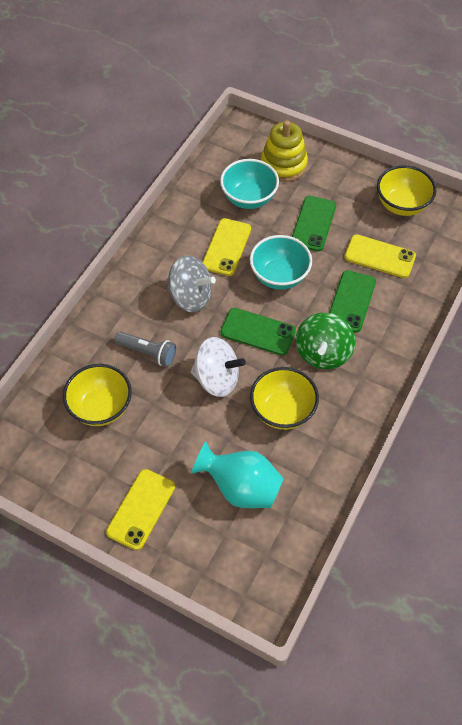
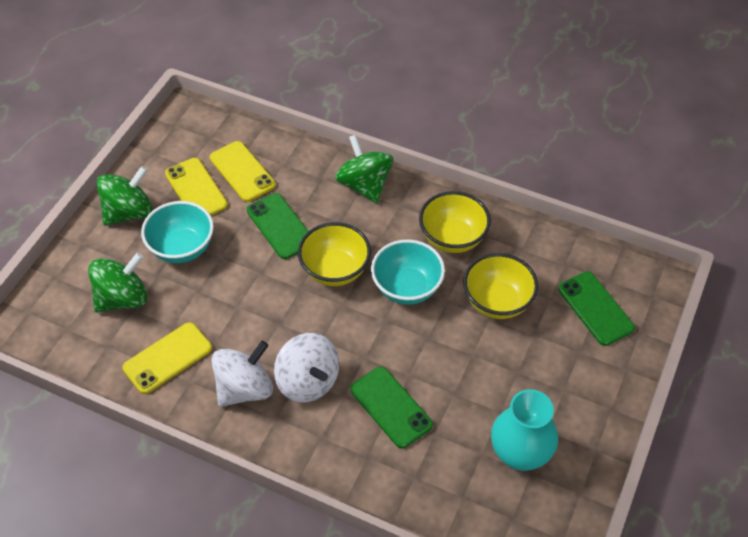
green spinning top: [296,312,355,369] = 1 -> [88,252,147,313] [96,166,153,226] [335,135,393,203] = 3
grey flashlight: [114,331,176,367] = 1 -> none = 0
grey spinning top: [167,255,216,313] = 1 -> none = 0
white spinning top: [191,337,246,397] = 1 -> [212,341,273,407] [274,333,339,403] = 2
yellow stacking toy: [261,120,308,182] = 1 -> none = 0

